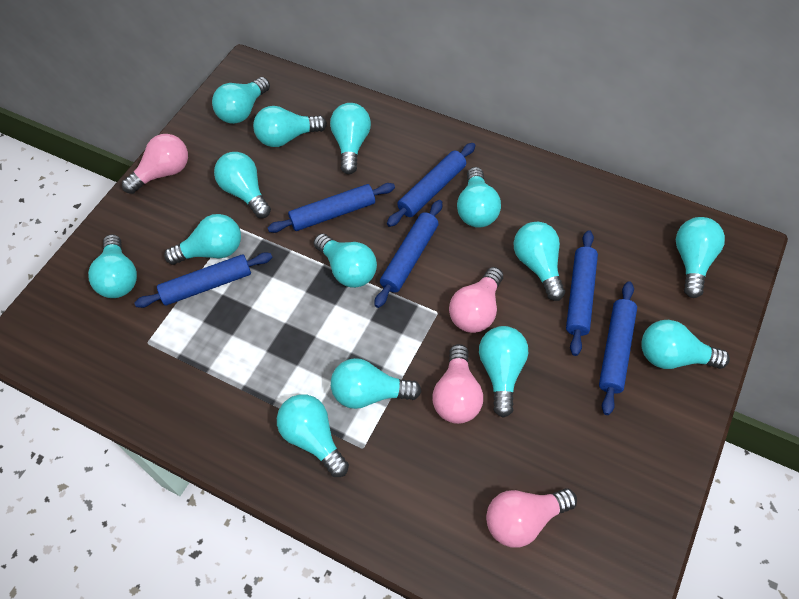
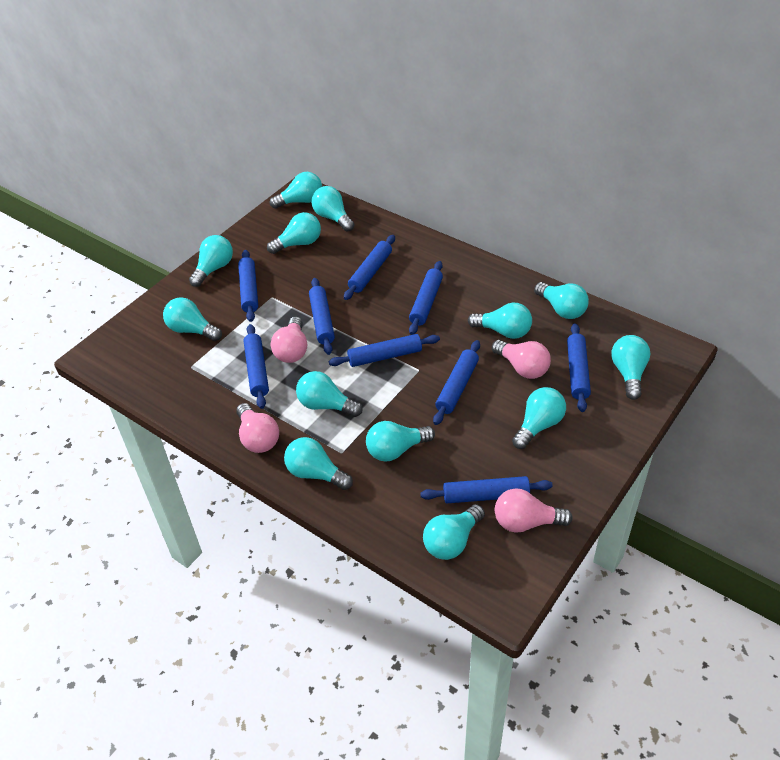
blue rolling pin: [134,252,273,308] [267,183,395,233] [374,200,442,308] [387,143,475,227] [566,230,598,356] [599,281,637,415] = 6 -> [238,250,258,322] [244,324,269,409] [309,278,335,355] [329,334,440,367] [344,235,395,300] [409,261,443,335] [420,476,553,503] [433,340,480,425] [567,323,591,412] = 9
turquoise light bulb: [88,234,137,298] [164,214,241,265] [212,77,270,124] [214,152,271,218] [253,106,327,147] [277,394,349,477] [314,234,377,288] [330,103,371,174] [331,358,421,409] [457,167,501,228] [479,326,528,418] [514,222,565,301] [641,320,730,369] [676,217,725,298] = 14 -> [163,297,222,341] [189,235,233,287] [267,212,321,254] [270,172,322,209] [284,437,353,490] [296,371,362,417] [312,186,355,232] [366,421,435,462] [423,504,485,560] [468,303,532,339] [512,387,566,449] [534,282,589,319] [611,335,650,400] = 13

